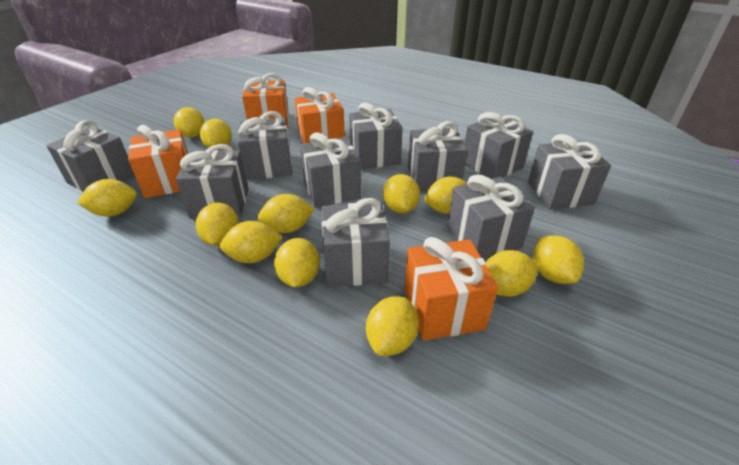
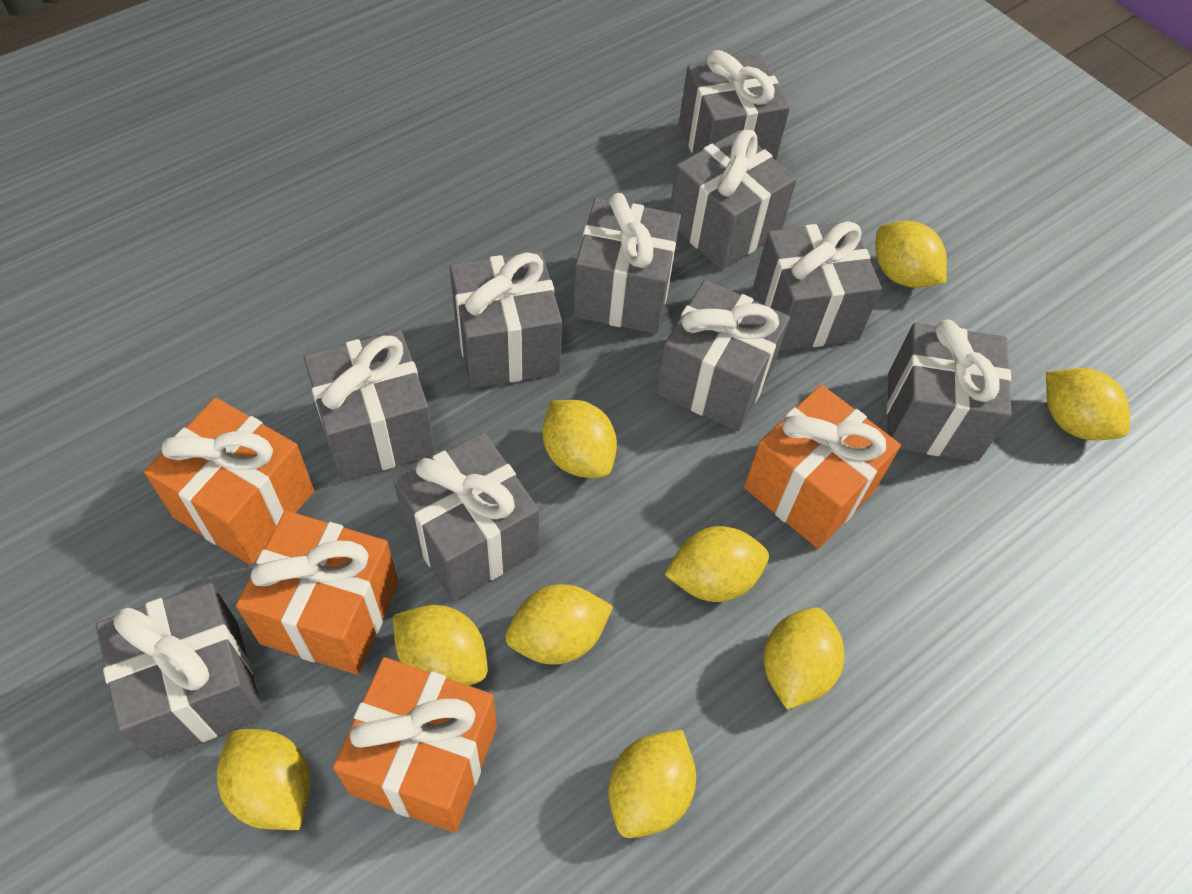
yellow lemon: [77,179,137,217] [174,107,205,137] [196,203,239,246] [200,119,232,150] [220,221,283,263] [258,194,315,233] [274,238,320,287] [366,296,419,356] [383,174,420,213] [425,176,467,214] [486,250,538,297] [533,235,584,284] = 12 -> [217,729,311,830] [393,605,488,686] [506,584,613,665] [543,400,617,478] [608,730,696,838] [665,526,769,602] [764,607,844,709] [876,221,947,288] [1046,368,1130,440] = 9

